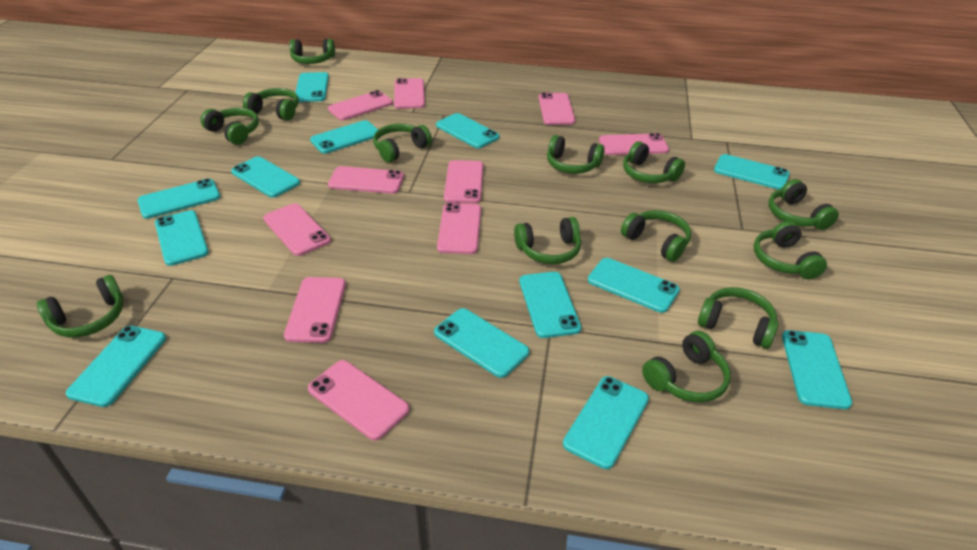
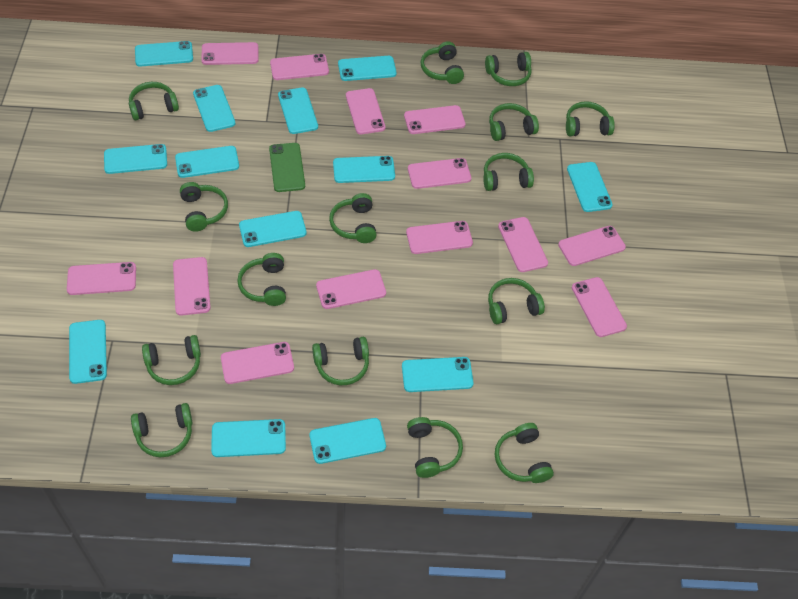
green headphones: [37,275,123,337] [200,108,259,145] [243,88,299,121] [289,39,335,64] [373,123,432,162] [514,217,581,264] [547,135,605,174] [621,210,691,262] [623,141,685,183] [642,331,731,402] [698,287,779,349] [754,221,827,279] [769,179,839,230] = 13 -> [129,82,179,120] [131,403,192,457] [142,335,201,385] [180,182,228,232] [237,253,286,306] [312,337,369,385] [329,193,376,243] [407,417,463,478] [421,41,464,84] [483,153,534,191] [485,52,532,86] [488,278,545,324] [489,103,539,141] [495,423,554,483] [566,101,615,136] = 15
green phone: none = 0 -> [269,143,305,192] = 1
pink phone: [263,203,331,256] [284,277,346,343] [308,360,410,441] [328,90,393,120] [328,166,404,194] [394,78,425,109] [437,203,481,254] [444,160,483,203] [539,92,575,125] [599,133,669,155] = 10 -> [67,262,136,295] [173,257,210,316] [201,42,259,65] [221,342,294,384] [270,54,329,80] [316,269,386,309] [346,88,385,134] [404,105,465,134] [406,221,473,254] [408,158,471,189] [498,217,548,272] [558,226,626,266] [572,277,627,337] = 13

